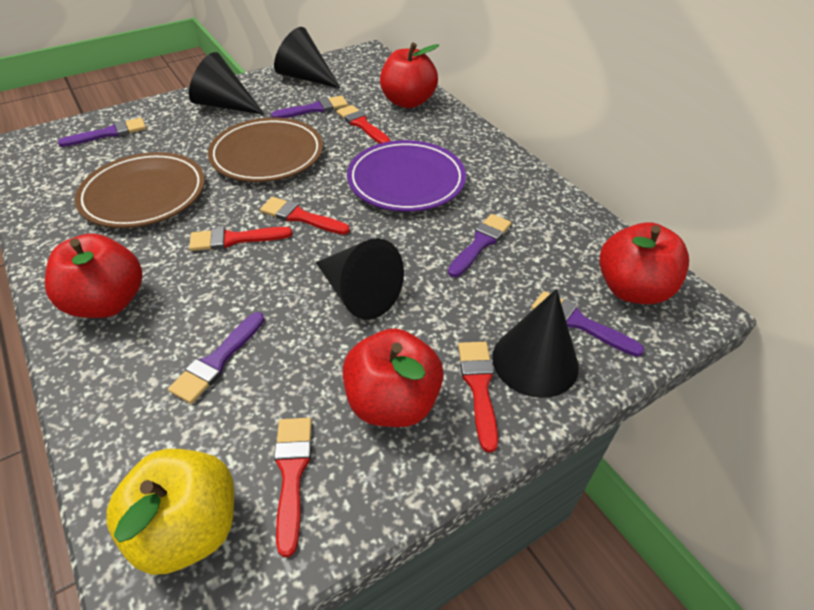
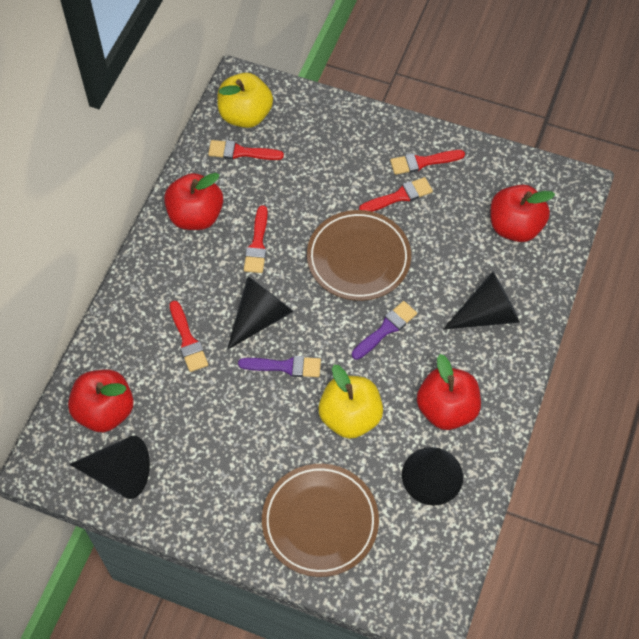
purple brush: [58,118,146,147] [168,312,264,404] [271,96,348,118] [448,214,511,277] [531,291,644,357] = 5 -> [238,356,321,377] [352,301,417,360] = 2
purple plate: [347,140,466,212] = 1 -> none = 0
yellow apple: [106,449,234,575] = 1 -> [217,73,273,128] [318,365,383,439] = 2

